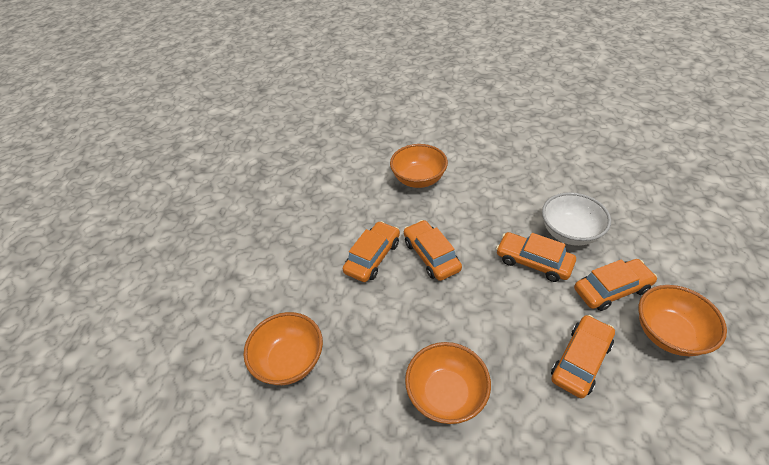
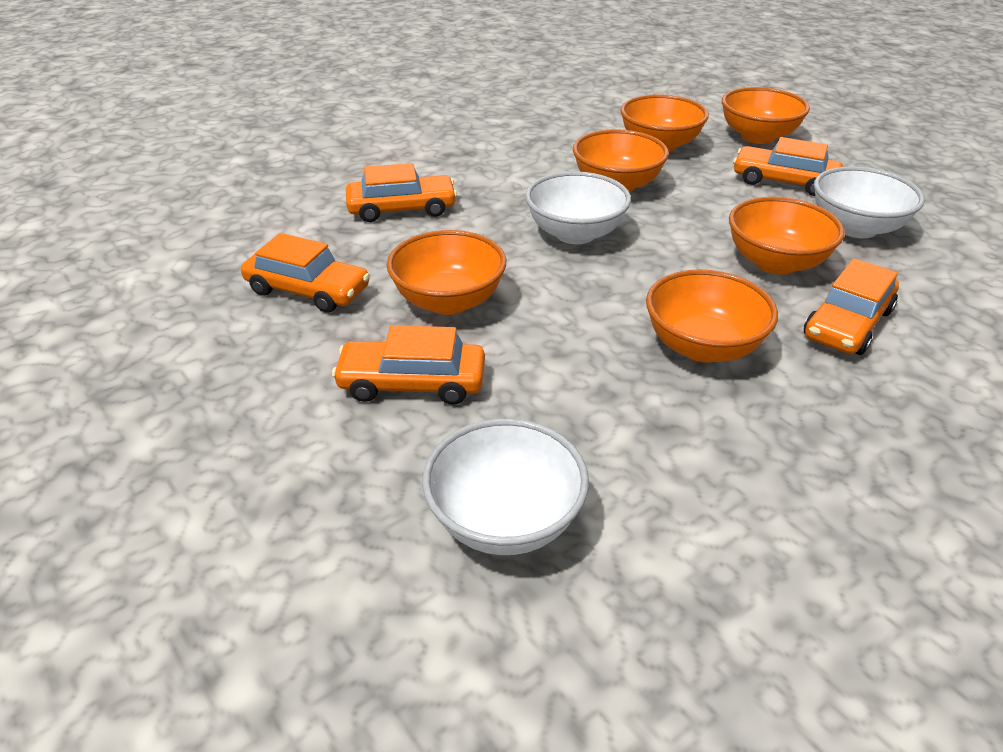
orange bowl: [244,312,323,385] [390,144,448,188] [405,342,491,424] [638,285,727,356] = 4 -> [387,230,506,315] [573,129,669,193] [620,94,709,152] [646,269,778,363] [722,87,810,144] [729,197,845,275] = 6
white bowl: [542,192,611,246] = 1 -> [422,419,589,555] [525,171,631,244] [814,166,925,238] = 3

